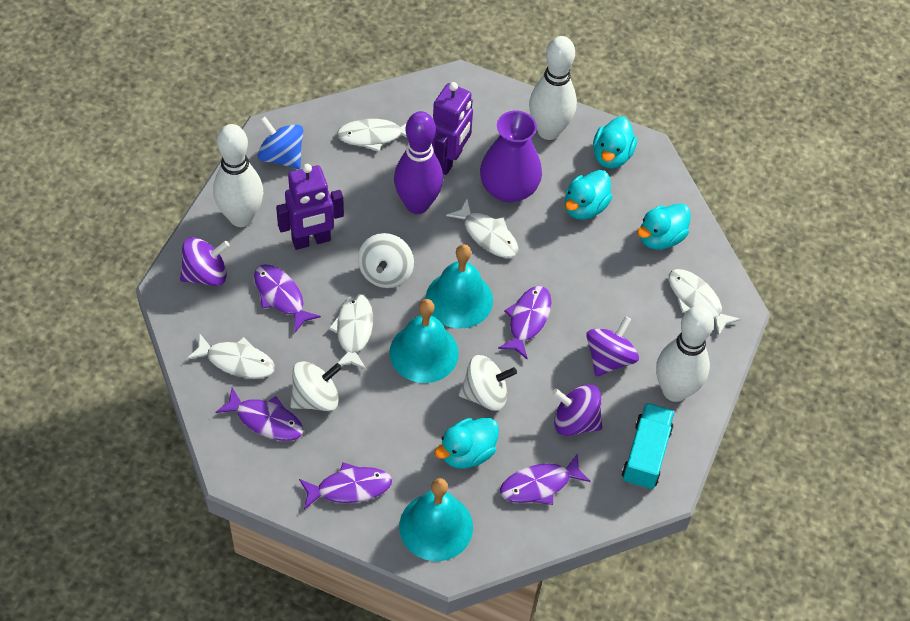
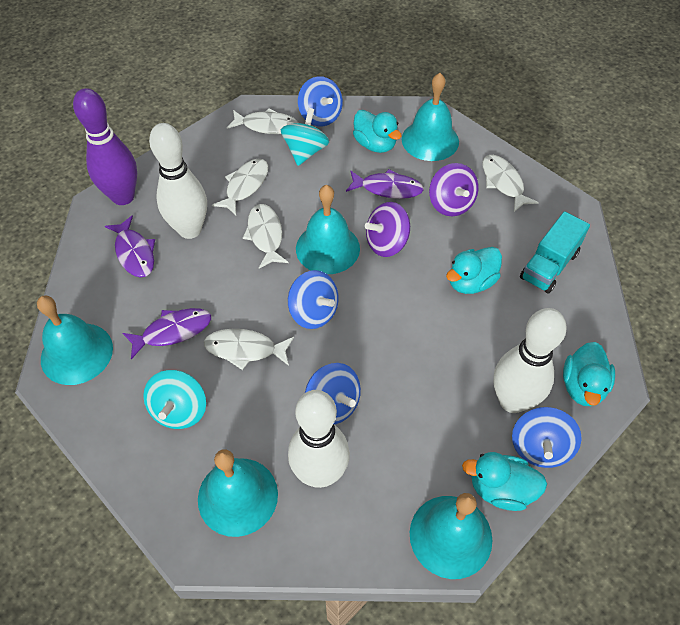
blue spinning top: [258,116,303,169] = 1 -> [288,270,339,329] [298,76,343,126] [305,363,361,425] [512,407,582,468] = 4
purple fish: [216,387,304,441] [254,264,321,332] [299,462,392,510] [498,286,551,360] [500,453,591,505] = 5 -> [105,215,155,277] [123,308,211,360] [346,169,424,199] = 3
purple robot: [276,164,344,250] [432,82,473,175] = 2 -> none = 0
purple spinning top: [180,237,230,286] [552,384,602,436] [586,316,639,377] = 3 -> [365,202,410,257] [429,163,479,216] = 2
purple vase: [480,111,542,202] = 1 -> none = 0
turquoise bell: [389,299,459,383] [399,478,473,561] [425,244,493,328] = 3 -> [37,296,113,385] [198,449,278,537] [296,185,360,274] [402,73,459,161] [410,493,492,579] = 5
turquoise spinning top: none = 0 -> [143,370,206,429] [281,108,329,166] = 2
white spinning top: [290,361,342,411] [358,233,414,288] [459,355,517,411] = 3 -> none = 0

